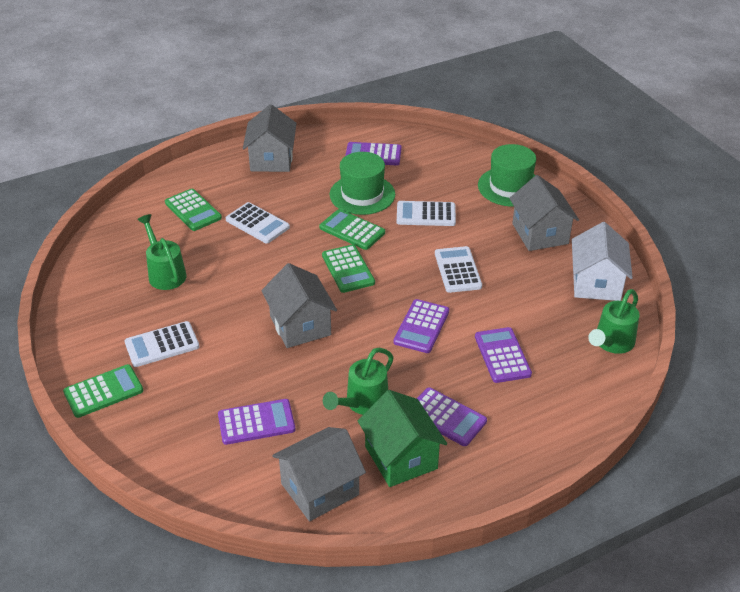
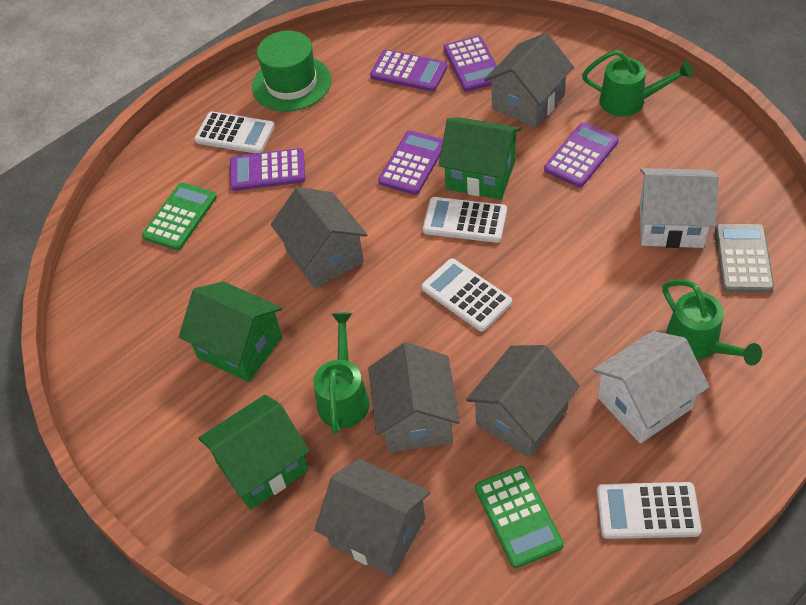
green calculator: [63,364,143,418] [165,189,222,231] [319,209,385,250] [322,244,375,293] = 4 -> [142,183,217,250] [475,466,564,568] = 2
green hat: [330,152,395,215] [478,144,536,207] = 2 -> [252,31,331,112] = 1
green house: [358,390,447,487] = 1 -> [179,282,282,382] [198,395,309,510] [438,117,521,200] = 3
grey calculator: none = 0 -> [715,224,774,293] = 1
grey house: [243,104,297,172] [261,263,337,348] [272,427,366,521] [509,175,579,251] = 4 -> [271,187,367,289] [315,458,431,577] [368,342,460,453] [466,345,580,458] [484,33,574,128] = 5
white house: [572,222,633,301] = 1 -> [593,331,709,443] [640,168,719,248] = 2

